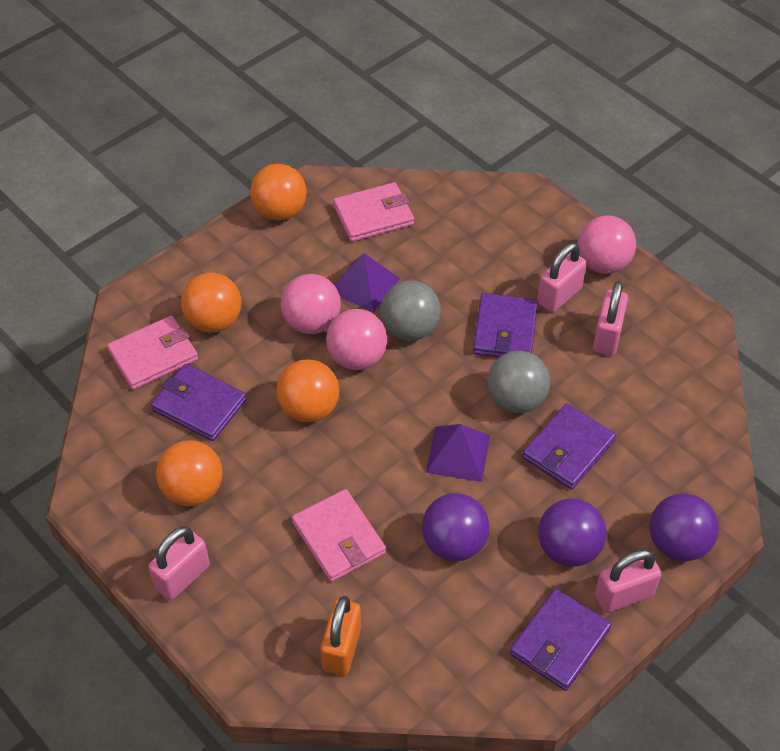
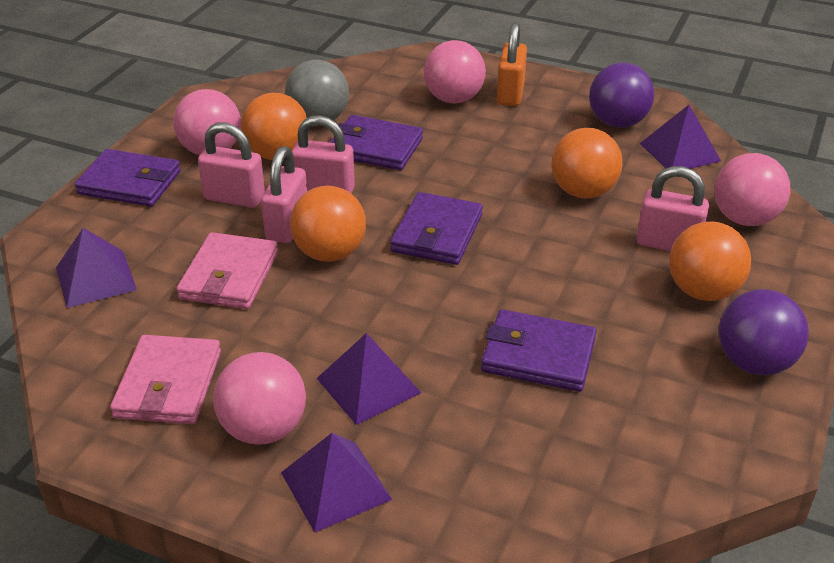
grey ball: [381,280,441,341] [487,351,550,413] = 2 -> [285,60,349,120] = 1
pink ball: [281,274,341,334] [326,309,387,370] [578,215,636,274] = 3 -> [173,89,241,155] [213,352,306,445] [424,40,486,103] [714,153,790,226] = 4
pink wallet: [107,316,198,390] [292,489,386,582] [333,182,414,242] = 3 -> [110,335,221,424] [177,232,278,309] = 2
purple ball: [422,493,490,561] [538,498,607,567] [650,493,719,562] = 3 -> [589,63,654,128] [718,289,809,375] = 2
purple pyramid: [335,253,400,313] [426,424,490,482] = 2 -> [56,228,137,308] [281,433,392,533] [316,333,421,425] [640,105,721,169] = 4

